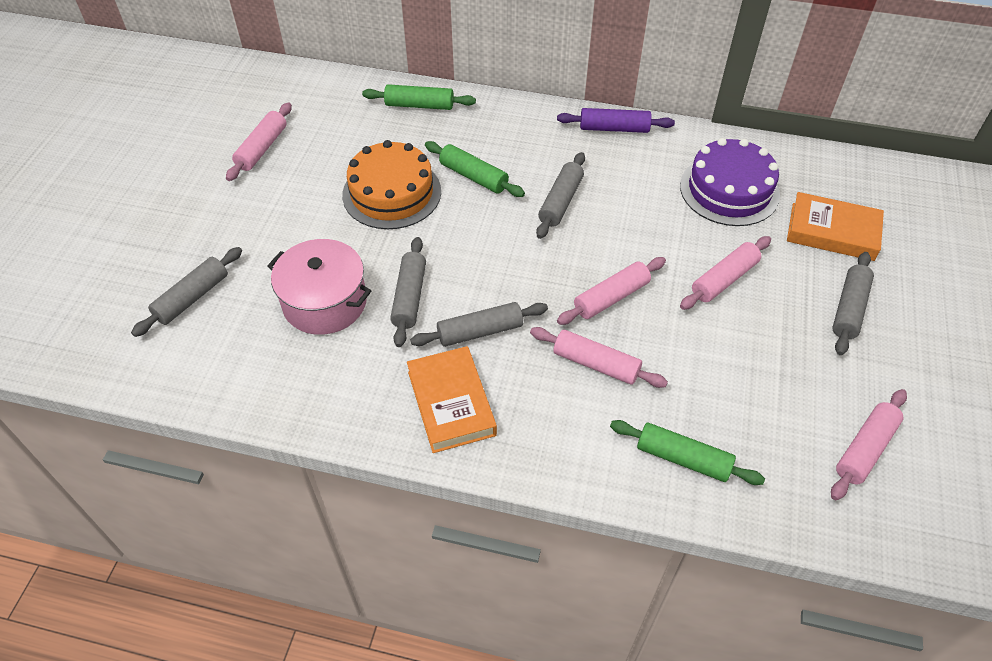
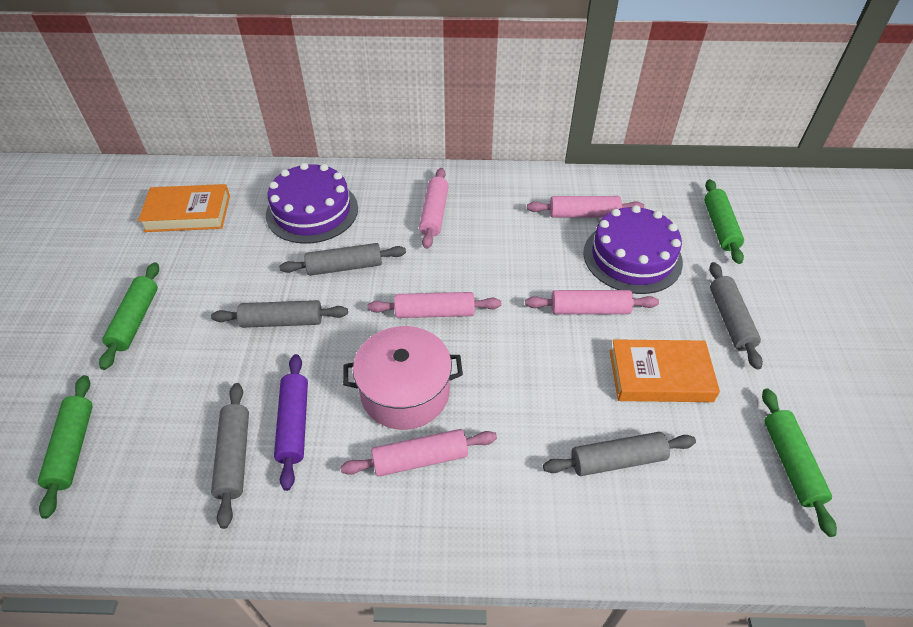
green rolling pin: [362,84,476,110] [425,141,525,197] [610,420,765,485] = 3 -> [38,375,93,519] [99,262,159,370] [704,179,744,264] [762,388,837,537] = 4
orange cake: [342,140,441,229] = 1 -> none = 0
purple cake: [680,138,780,226] = 1 -> [266,163,358,244] [583,205,683,294] = 2

